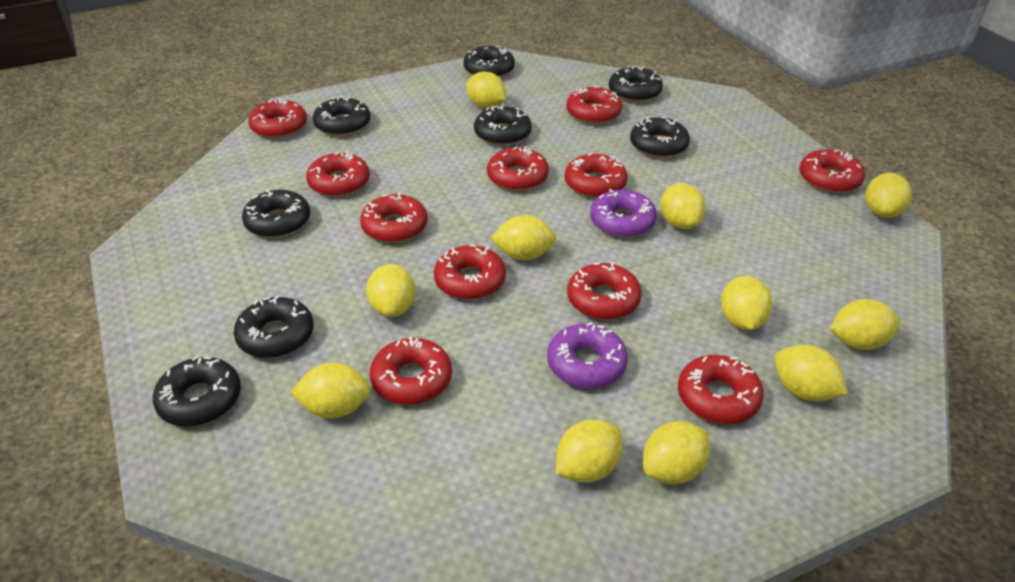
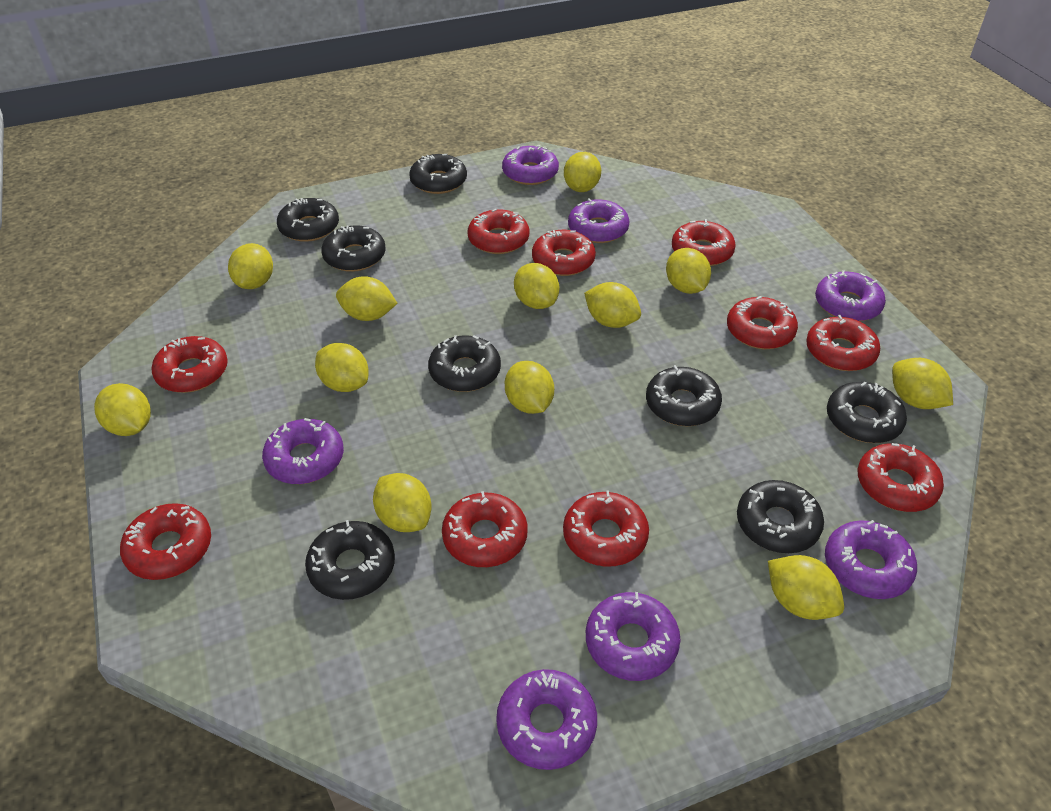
purple donut: [547,322,628,388] [590,189,657,238] = 2 -> [262,418,344,484] [496,669,597,770] [502,145,559,185] [568,198,630,243] [586,592,680,681] [815,270,886,321] [825,520,917,599] = 7
red donut: [248,98,307,138] [306,152,370,197] [360,192,428,243] [370,337,452,405] [434,244,506,300] [487,147,549,191] [565,153,628,198] [566,86,622,124] [567,262,642,320] [678,355,764,424] [799,149,865,193] = 11 -> [120,503,211,580] [151,336,228,393] [442,491,528,567] [468,209,529,254] [532,230,596,276] [563,490,649,567] [672,219,736,266] [727,296,798,349] [806,315,880,371] [857,443,944,512] = 10
yellow lemon: [290,363,371,418] [366,264,416,317] [467,71,506,109] [491,215,556,261] [556,420,622,483] [643,421,710,484] [660,183,706,229] [721,276,773,330] [774,345,848,401] [829,299,900,350] [865,173,912,218] = 11 -> [94,383,151,436] [228,243,273,289] [315,343,369,392] [336,276,397,321] [373,473,432,532] [505,361,554,414] [514,263,559,309] [564,152,601,192] [584,282,641,328] [666,248,711,294] [768,555,844,620] [892,358,953,409] = 12

